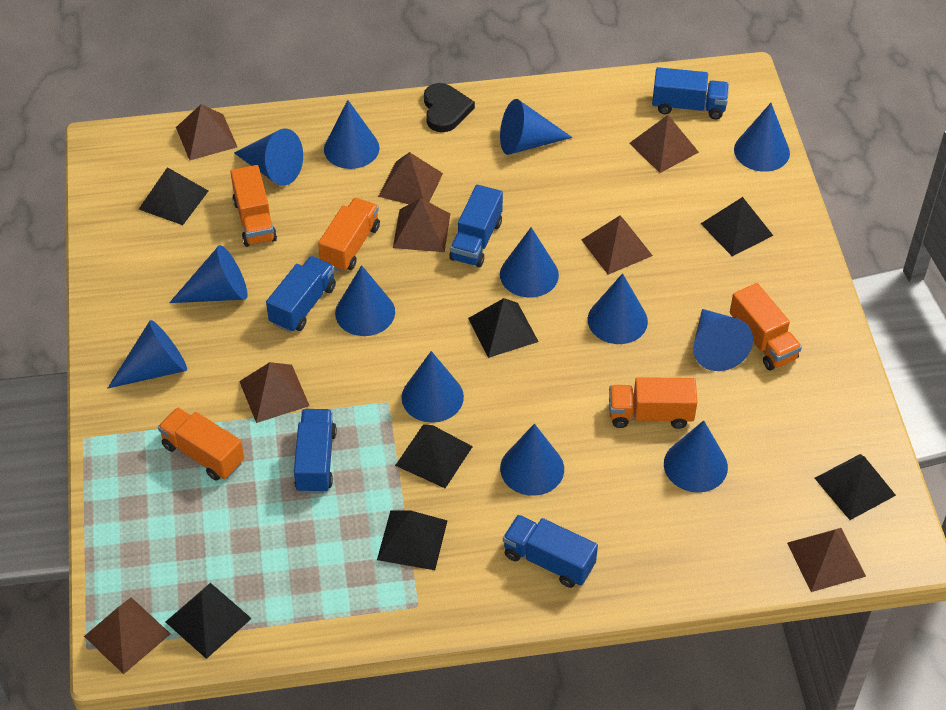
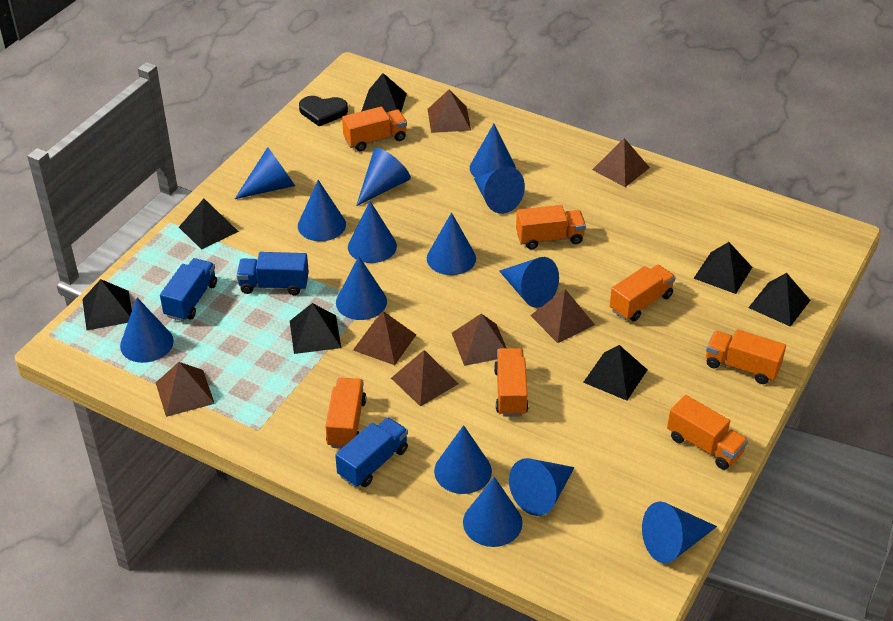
blue cone: [108,320,187,388] [169,245,248,303] [234,129,303,186] [324,100,379,169] [335,265,395,336] [401,351,464,423] [500,99,573,155] [500,227,559,298] [500,424,564,496] [588,273,648,344] [664,420,728,493] [693,309,753,371] [734,103,790,172] = 13 -> [120,298,174,363] [235,147,295,199] [298,180,346,241] [336,256,387,320] [348,201,397,263] [356,148,411,206] [427,212,476,275] [434,425,492,494] [463,477,522,547] [470,124,516,178] [474,166,525,214] [499,257,559,308] [509,458,575,516] [642,501,717,563] = 14
blue truck: [266,256,336,333] [294,409,337,493] [449,184,503,268] [503,515,598,588] [652,67,729,119] = 5 -> [160,258,217,321] [236,252,309,295] [335,417,408,487] = 3
brown pyramid: [84,597,171,674] [176,104,237,161] [239,362,310,423] [378,152,443,204] [393,198,450,252] [582,216,653,275] [629,115,699,173] [787,528,866,592] = 8 -> [156,362,215,417] [353,311,416,365] [391,350,459,407] [428,90,471,133] [452,314,506,366] [530,289,595,343] [592,138,650,187] = 7
orange truck: [158,407,244,481] [230,165,277,247] [318,198,380,272] [609,377,697,429] [730,283,802,370] = 5 -> [325,378,366,448] [342,107,407,151] [494,348,528,416] [516,205,586,249] [610,265,676,322] [667,395,748,470] [706,329,786,384] = 7

